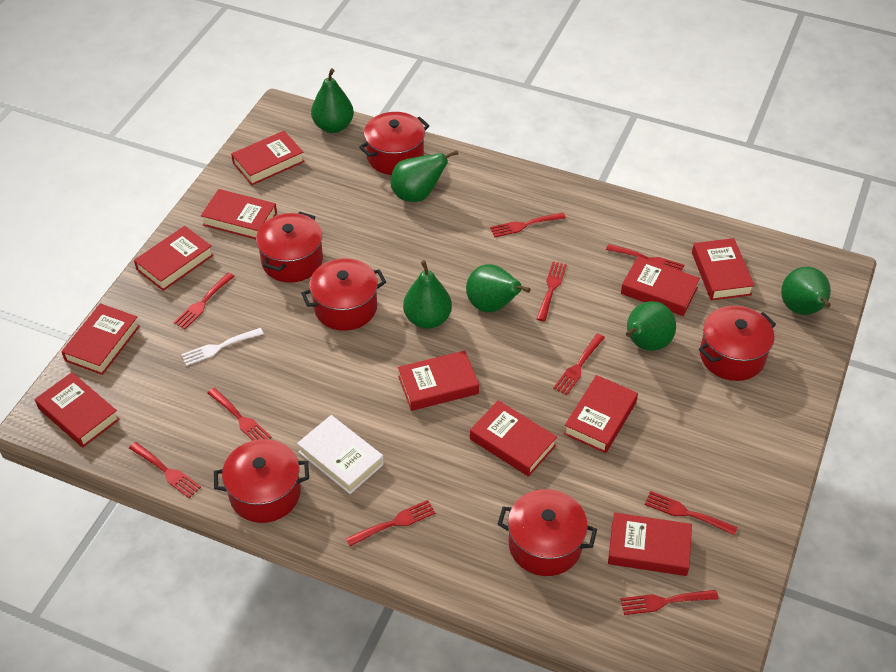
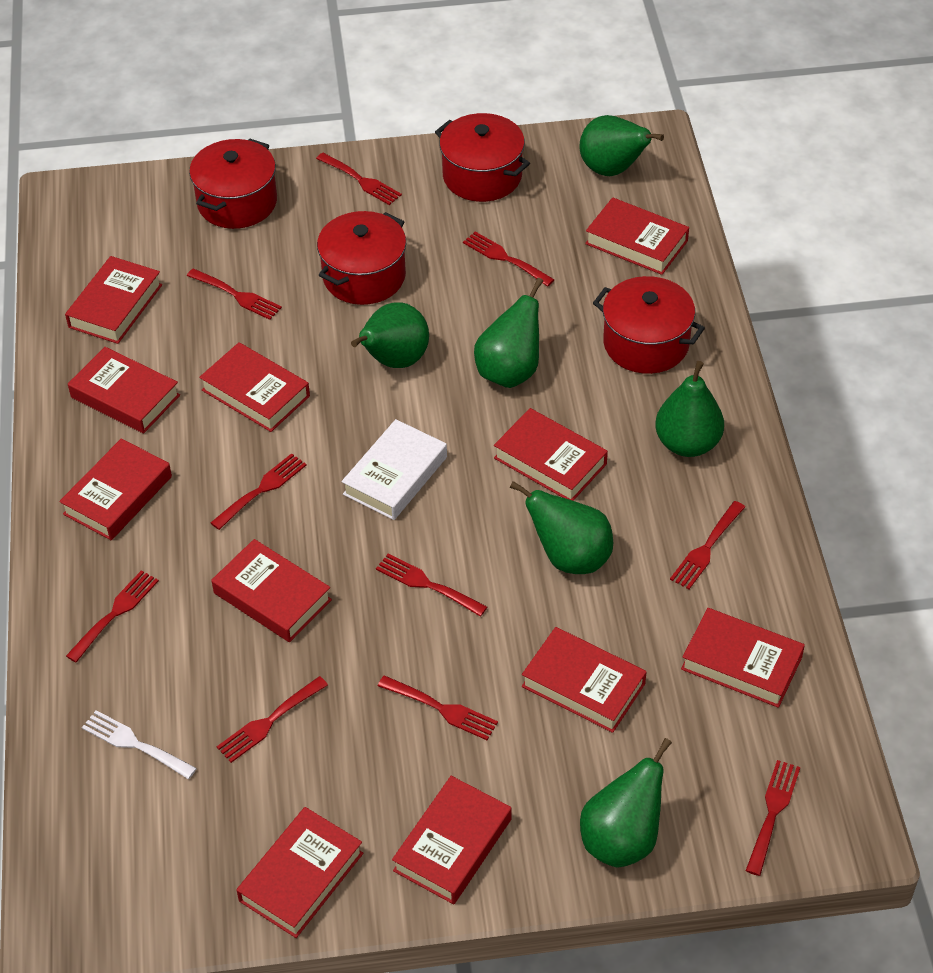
red pot: [214,439,309,523] [256,212,323,283] [301,258,386,331] [359,112,430,175] [498,489,597,576] [699,306,776,381] = 6 -> [189,138,277,229] [317,211,406,305] [435,113,530,202] [593,276,705,374] = 4

